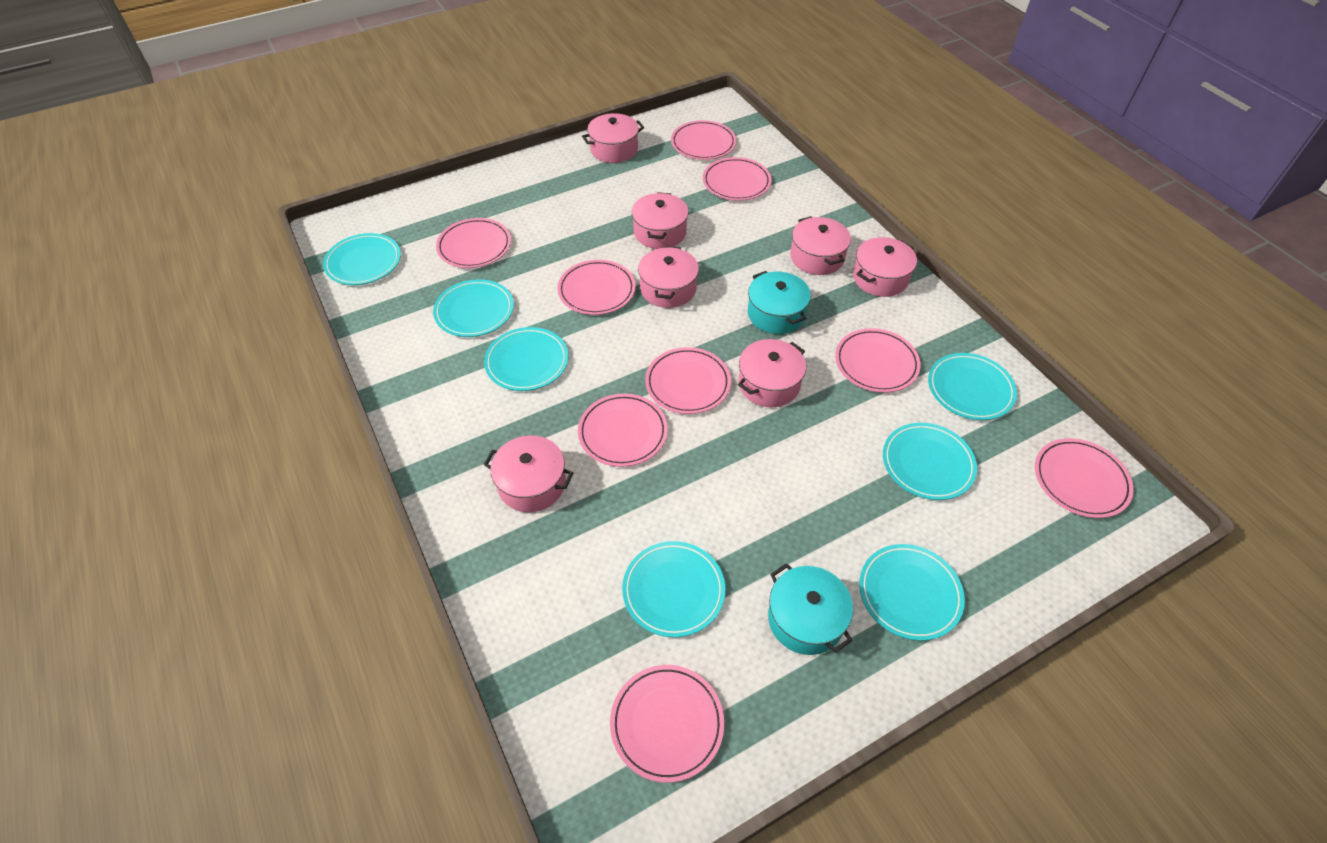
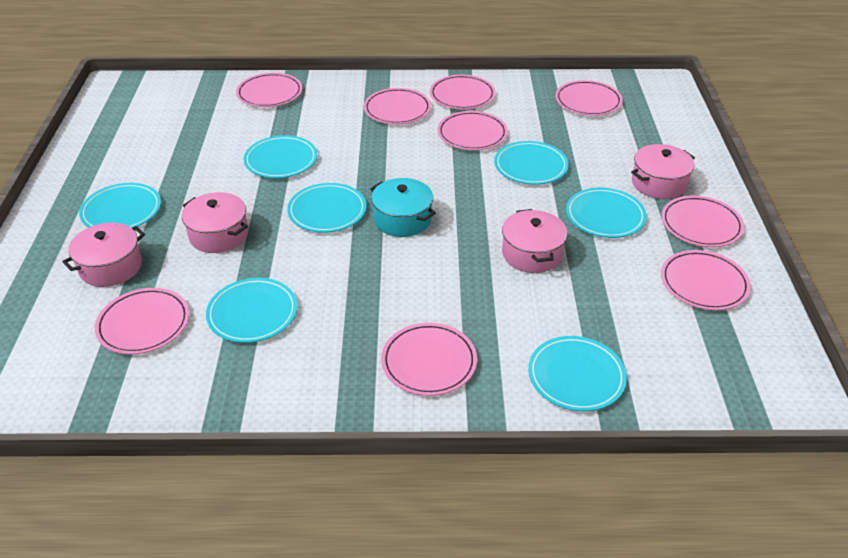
pink pot: [484,436,573,512] [582,113,644,163] [632,192,688,249] [638,246,699,308] [738,339,806,407] [790,216,851,275] [853,237,917,297] = 7 -> [62,223,145,287] [182,192,248,253] [502,209,567,273] [631,144,695,199] = 4
turquoise pot: [748,271,811,334] [768,563,853,655] = 2 -> [370,178,436,237] = 1

